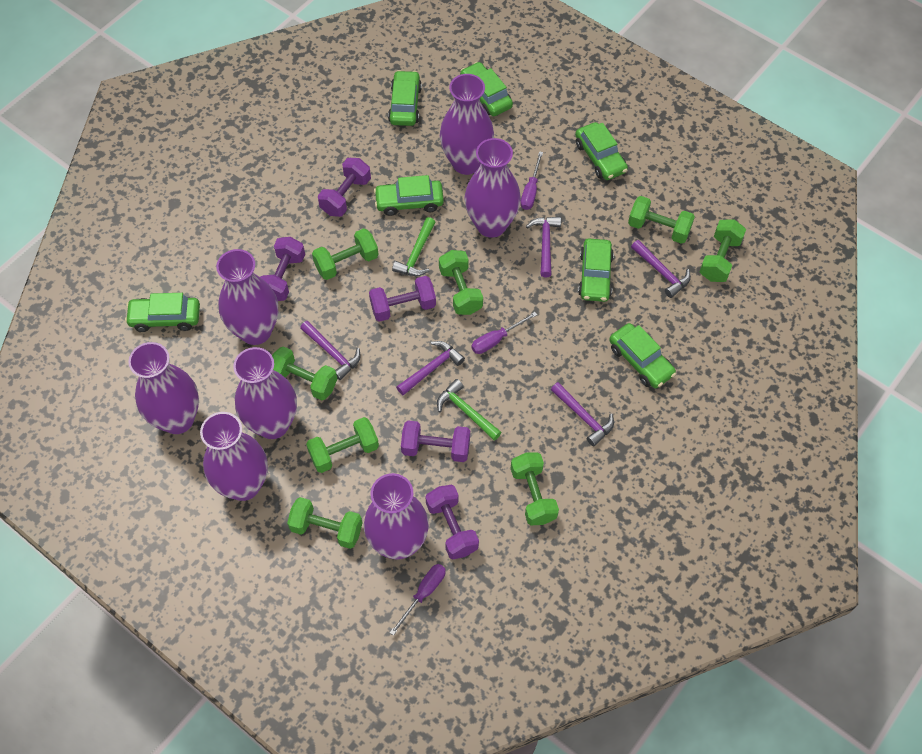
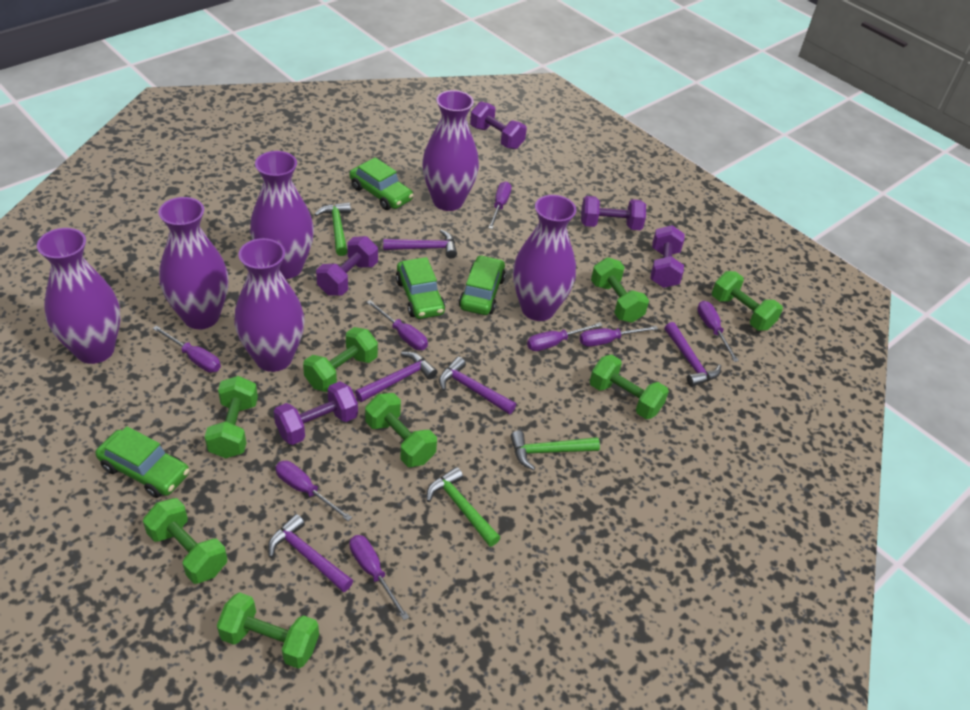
green car: [125,293,200,332] [374,175,444,216] [388,70,422,126] [460,62,513,116] [575,122,628,180] [578,239,614,302] [609,323,676,388] = 7 -> [95,426,190,498] [349,157,414,210] [396,257,445,319] [459,255,506,315] = 4
green hammer: [392,217,435,276] [437,379,502,441] = 2 -> [314,202,351,256] [427,467,500,547] [511,431,600,470] = 3
purple screwdriver: [390,564,446,636] [471,312,537,354] [521,151,543,210] = 3 -> [153,326,221,373] [275,461,352,521] [350,535,409,620] [366,300,428,350] [488,181,512,229] [527,322,603,351] [580,326,658,347] [697,301,739,362] = 8
purple vase: [128,342,199,434] [200,412,268,501] [216,249,278,345] [233,347,297,439] [364,473,429,559] [440,74,494,175] [465,138,521,238] = 7 -> [37,228,121,364] [159,197,228,329] [234,238,304,372] [250,151,314,279] [422,90,479,211] [513,195,576,321] = 6

